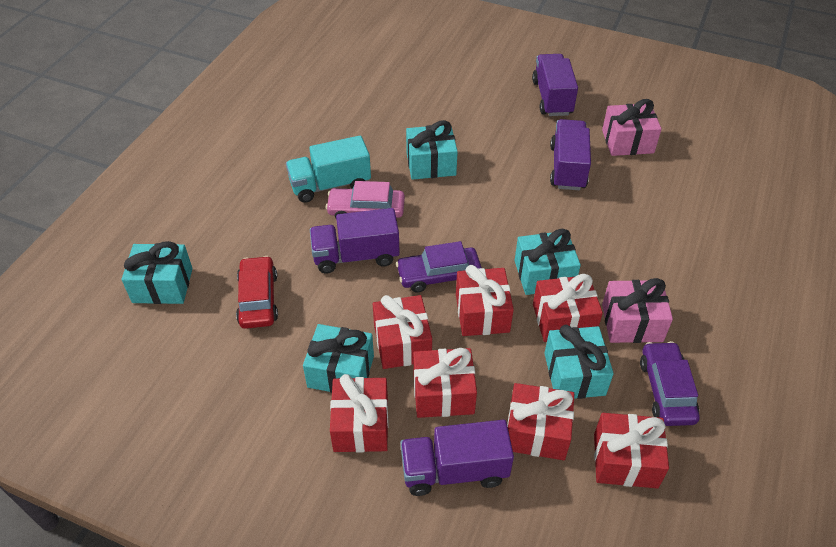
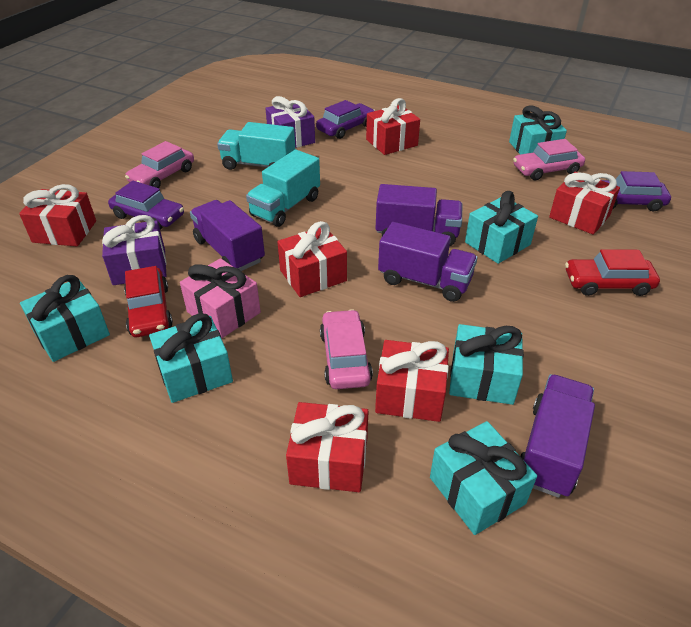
pink car: [325,181,405,218] = 1 -> [125,141,194,188] [320,309,373,389] [513,139,585,180] = 3
pink gift: [602,99,662,156] [602,278,673,343] = 2 -> [180,258,261,338] = 1
purple car: [396,241,482,293] [640,341,699,426] = 2 -> [108,181,184,230] [316,100,375,139] [602,171,671,212] = 3
purple gift: none = 0 -> [102,215,166,285] [265,96,315,148] = 2
red car: [236,256,278,329] = 1 -> [124,266,173,337] [565,249,660,296] = 2
red gift: [330,374,389,452] [373,295,432,369] [413,348,477,418] [456,265,514,336] [507,383,574,460] [533,274,603,342] [594,413,669,488] = 7 -> [19,184,96,246] [277,221,347,297] [286,402,368,492] [366,98,420,155] [375,340,449,422] [549,172,620,235] = 6
turquoise gift: [122,241,193,304] [303,324,374,393] [406,120,458,180] [515,229,581,295] [544,325,614,399] = 5 -> [20,275,110,362] [149,313,233,403] [430,421,537,535] [449,324,524,405] [465,191,538,264] [509,105,567,154] = 6
turquoise truck: [286,136,371,203] = 1 -> [217,122,295,170] [246,150,320,227] = 2

